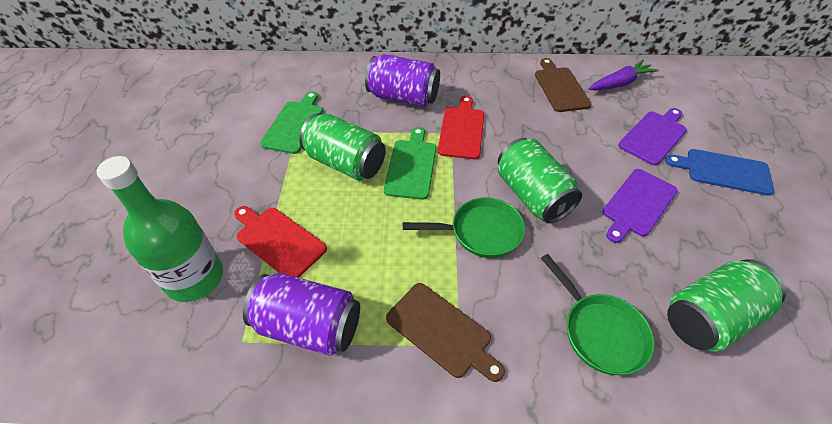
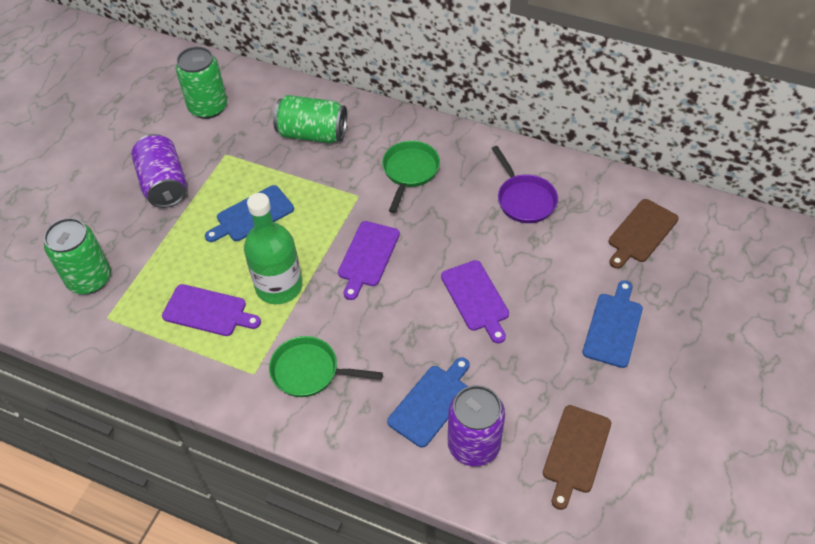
blue cutting board: [665,149,774,196] = 1 -> [205,185,294,242] [387,358,469,448] [583,280,643,368] = 3
green cutting board: [260,91,323,154] [384,127,436,200] = 2 -> none = 0
purple carrot: [589,60,659,90] = 1 -> none = 0
purple cutting board: [602,169,678,243] [619,108,687,165] = 2 -> [162,284,261,336] [338,221,400,300] [441,260,509,344] = 3
purple pan: none = 0 -> [491,146,558,223] = 1
red cutting board: [234,206,327,278] [438,96,484,159] = 2 -> none = 0

